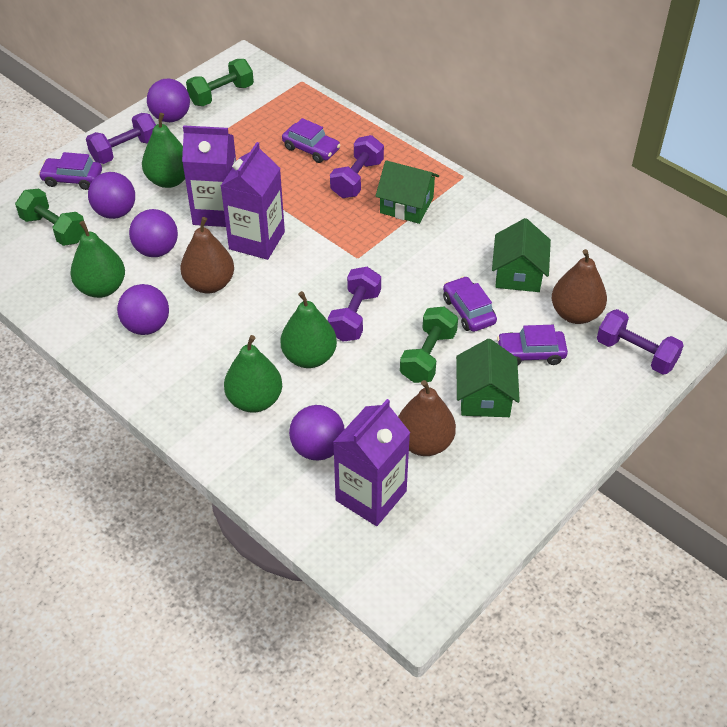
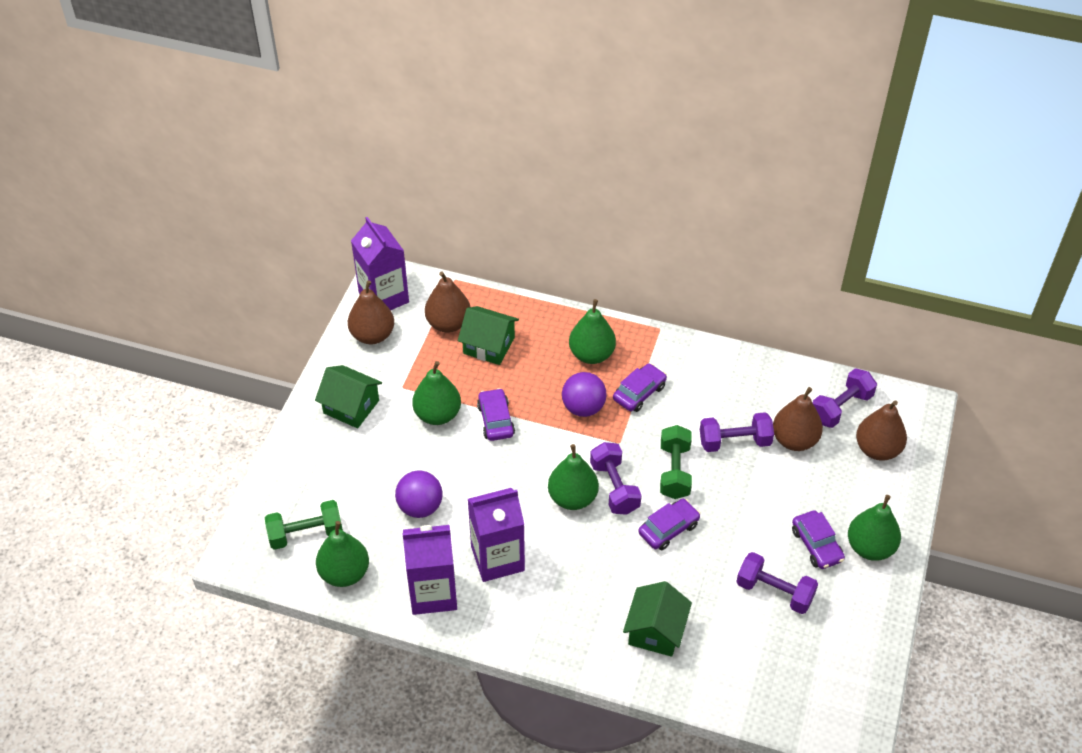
brown pear: [181,217,234,293] [398,380,456,456] [552,249,607,324] = 3 -> [348,280,394,344] [425,272,470,333] [773,387,823,451] [856,400,907,461] = 4
green dumbbell: [15,188,85,246] [186,59,254,106] [400,307,458,383] = 3 -> [265,500,343,550] [660,425,692,499] = 2
green pear: [70,221,125,298] [142,113,185,188] [224,335,282,413] [280,291,337,368] = 4 -> [316,521,369,587] [412,361,461,425] [548,444,599,510] [569,299,616,364] [848,495,901,561] = 5
purple ball: [88,172,135,219] [117,284,169,335] [129,209,178,257] [147,79,190,122] [289,405,345,461] = 5 -> [395,470,443,518] [562,372,607,417] = 2

